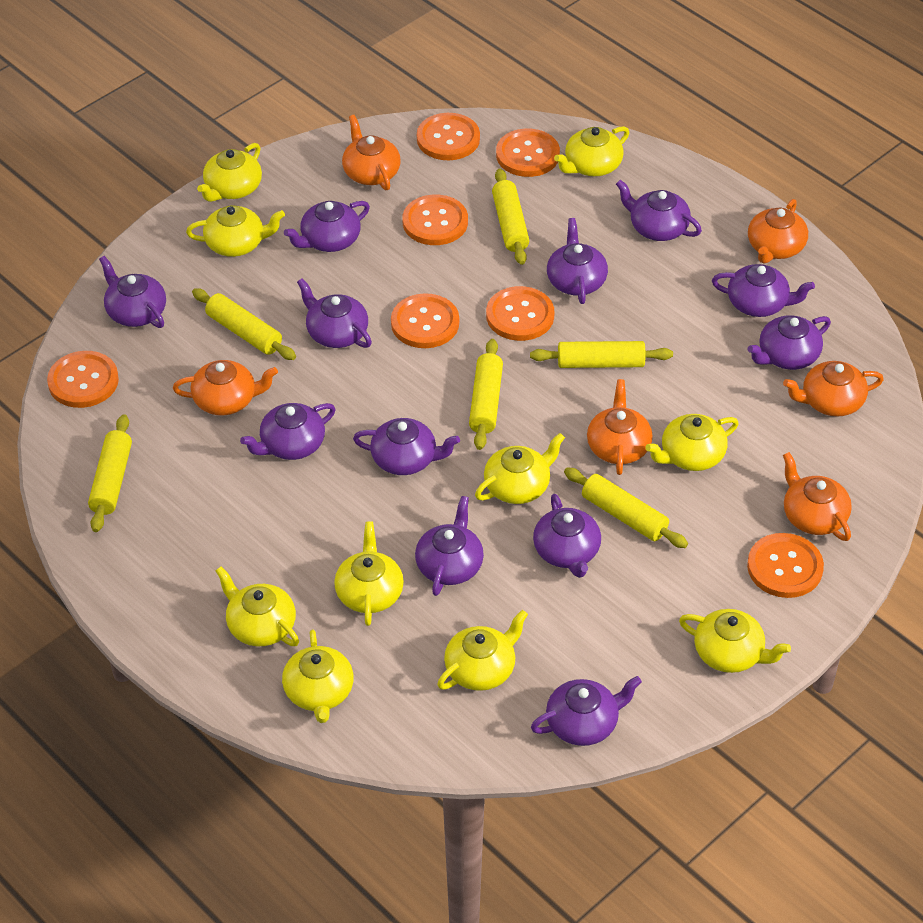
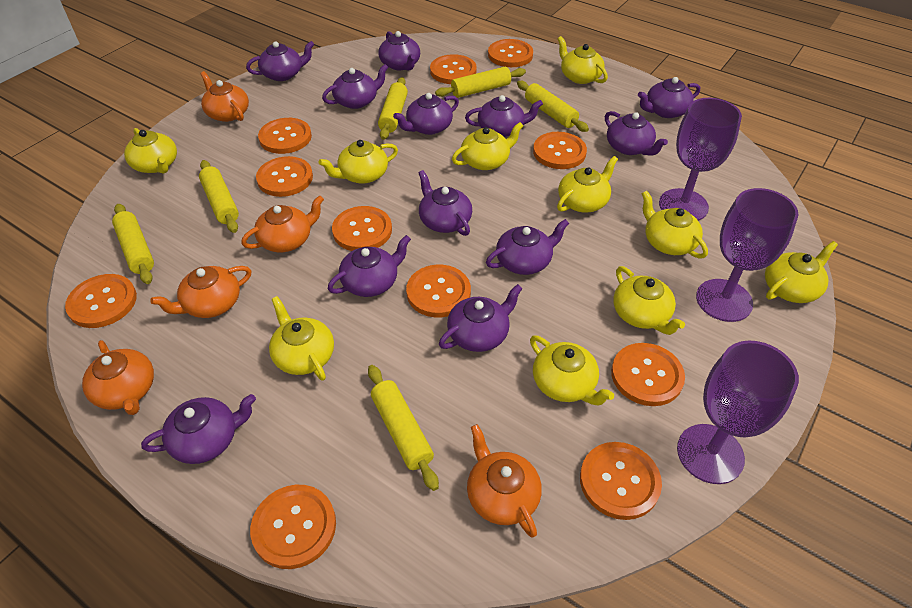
orange button: [47,351,119,408] [391,293,459,348] [403,195,468,245] [417,113,480,160] [486,286,554,341] [496,129,560,177] [747,533,824,598] = 7 -> [65,274,137,328] [250,485,336,569] [256,156,313,197] [258,118,312,154] [332,206,392,251] [406,265,471,317] [430,54,477,84] [488,39,533,67] [533,132,587,169] [580,442,662,520] [611,343,685,406] = 11
orange teapot: [173,360,278,416] [342,115,401,190] [587,379,653,475] [748,199,808,263] [783,361,884,417] [783,452,852,541] = 6 -> [82,340,154,415] [150,266,251,318] [200,71,249,122] [241,195,324,252] [467,424,542,538] = 5
purple goblet: none = 0 -> [659,98,742,221] [677,341,799,484] [696,188,798,322] = 3

